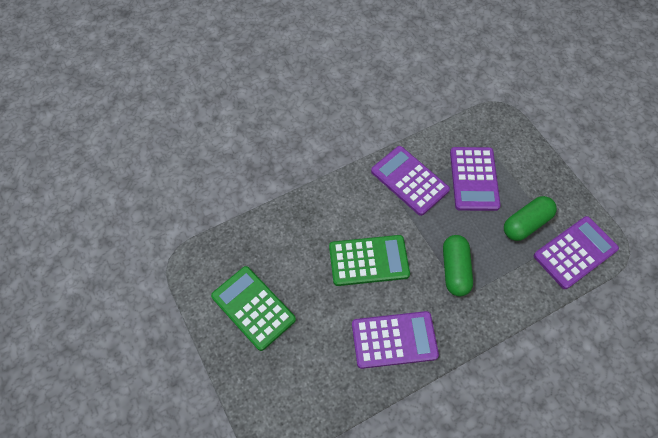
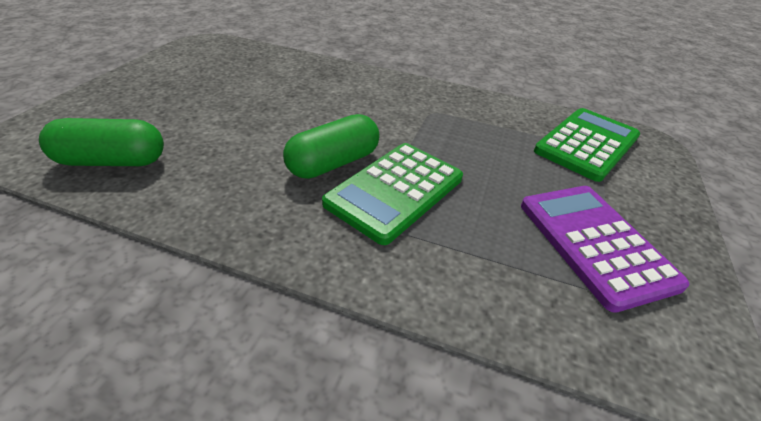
purple calculator: [352,311,439,369] [371,146,450,216] [450,147,501,211] [534,216,619,289] = 4 -> [521,186,689,313] = 1

